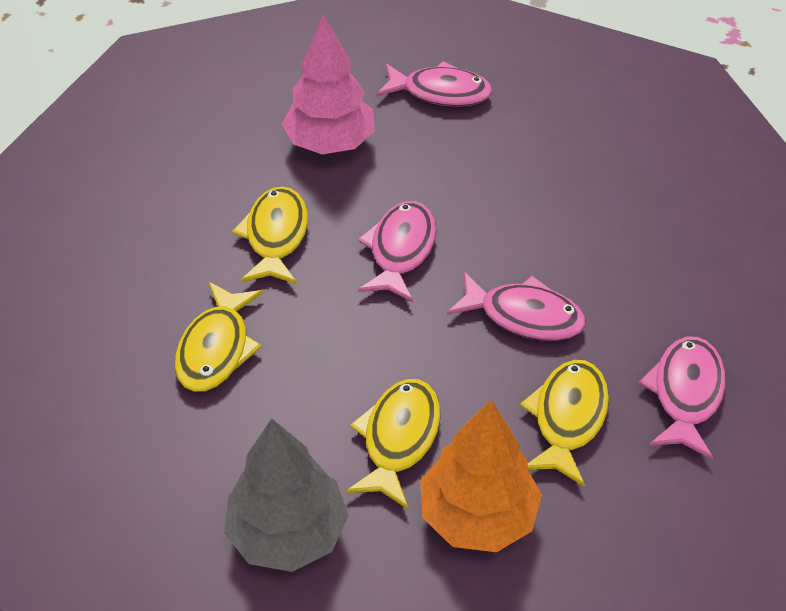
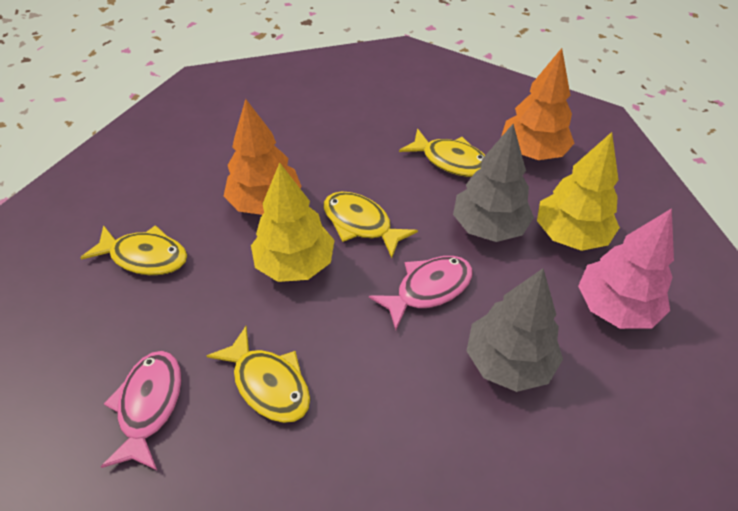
grey tree: [224,418,349,572] = 1 -> [453,124,534,242] [467,268,563,392] = 2
orange tree: [420,400,542,552] = 1 -> [224,99,302,215] [501,48,574,160] = 2
pink fish: [358,201,436,302] [376,61,492,107] [447,272,586,341] [639,337,726,460] = 4 -> [100,351,182,470] [369,256,473,330] = 2
yellow tree: none = 0 -> [251,162,335,282] [537,132,620,251] = 2

